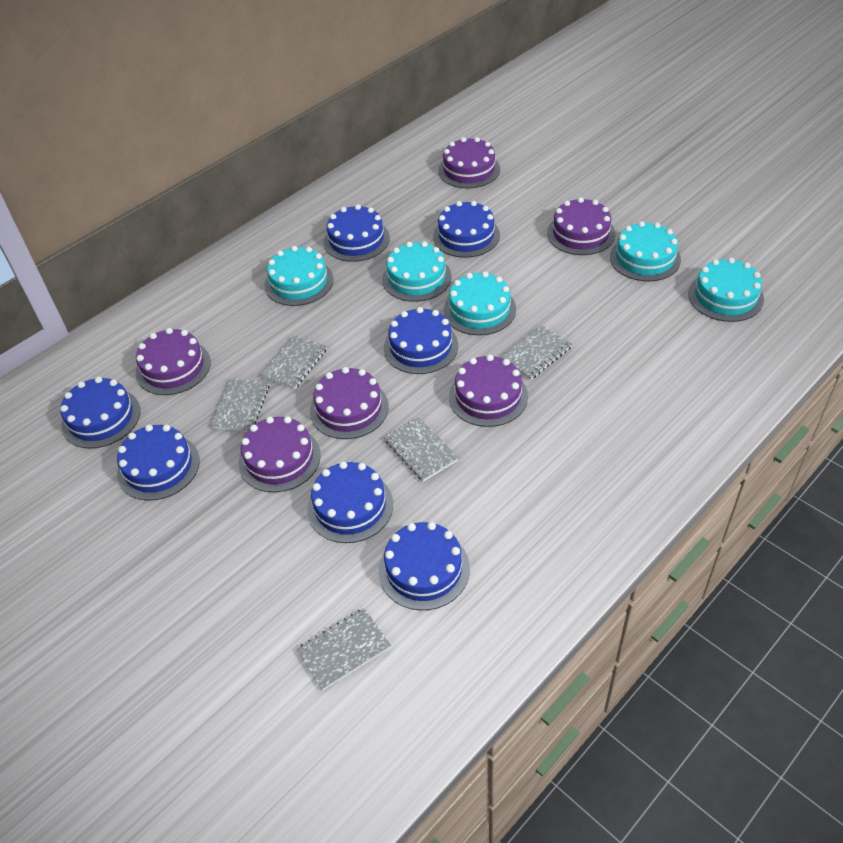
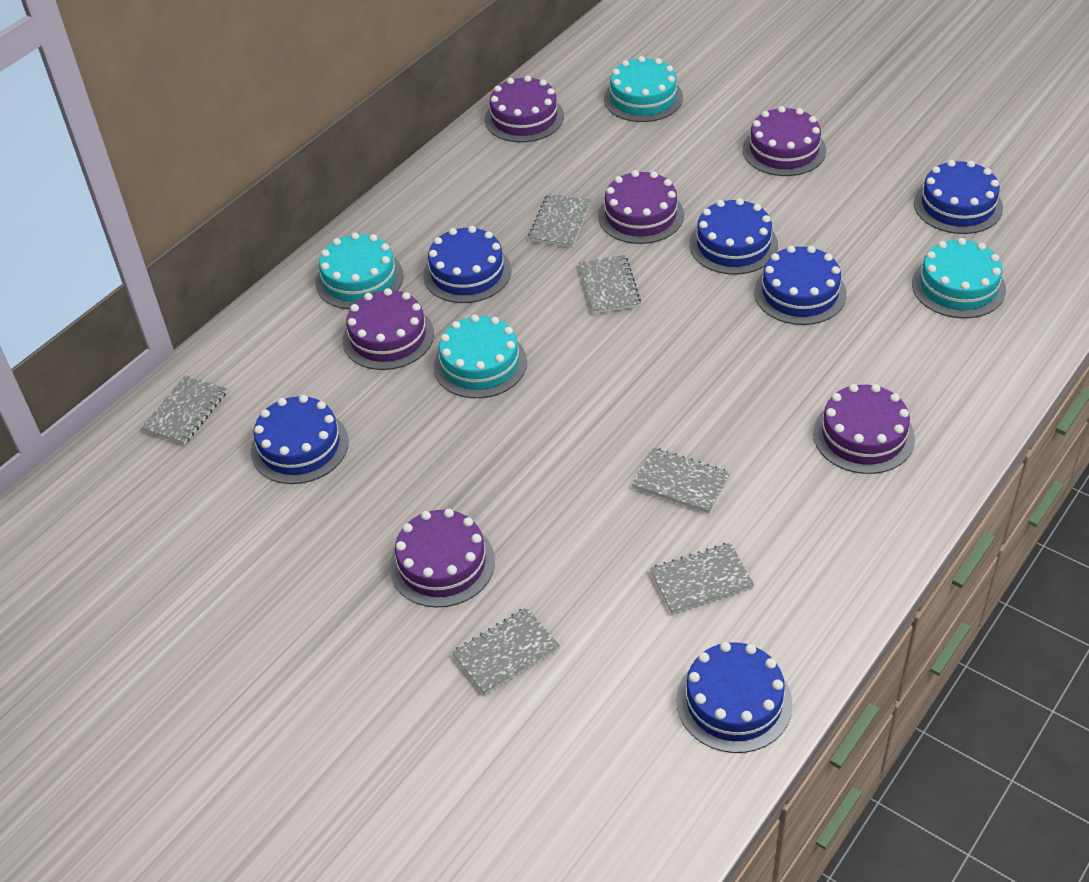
blue cake: [60,377,140,449] [117,425,200,500] [307,461,393,543] [324,205,390,262] [379,522,470,610] [384,307,458,374] [433,201,500,258] = 7 -> [251,395,349,484] [423,226,511,303] [676,642,793,753] [689,198,778,275] [754,246,847,325] [914,160,1003,234] = 6
grey notebook: [211,378,270,432] [261,335,327,389] [297,608,391,690] [384,417,458,482] [501,325,572,380] = 5 -> [141,375,227,445] [452,607,560,695] [528,193,591,247] [579,255,641,314] [632,448,730,514] [650,542,754,614] = 6
turquoise cake: [265,246,334,306] [382,241,452,302] [444,272,516,335] [610,221,681,281] [688,258,764,322] = 5 -> [316,232,404,310] [433,315,527,398] [604,56,683,122] [912,238,1006,318] = 4

